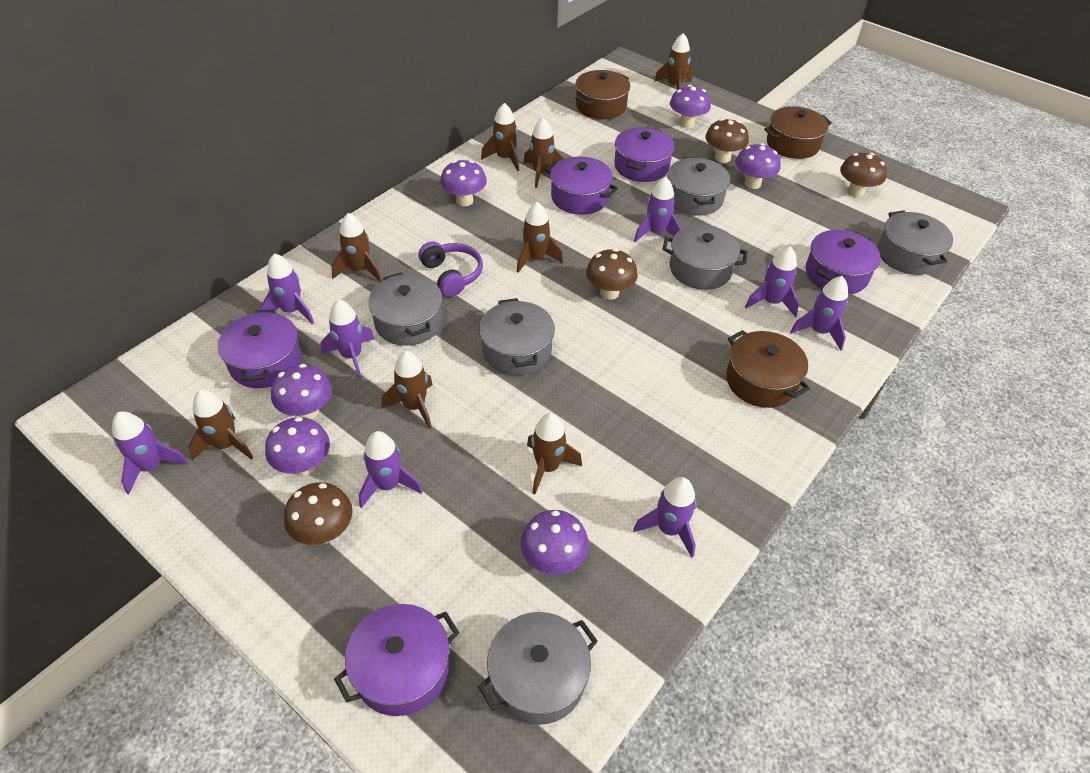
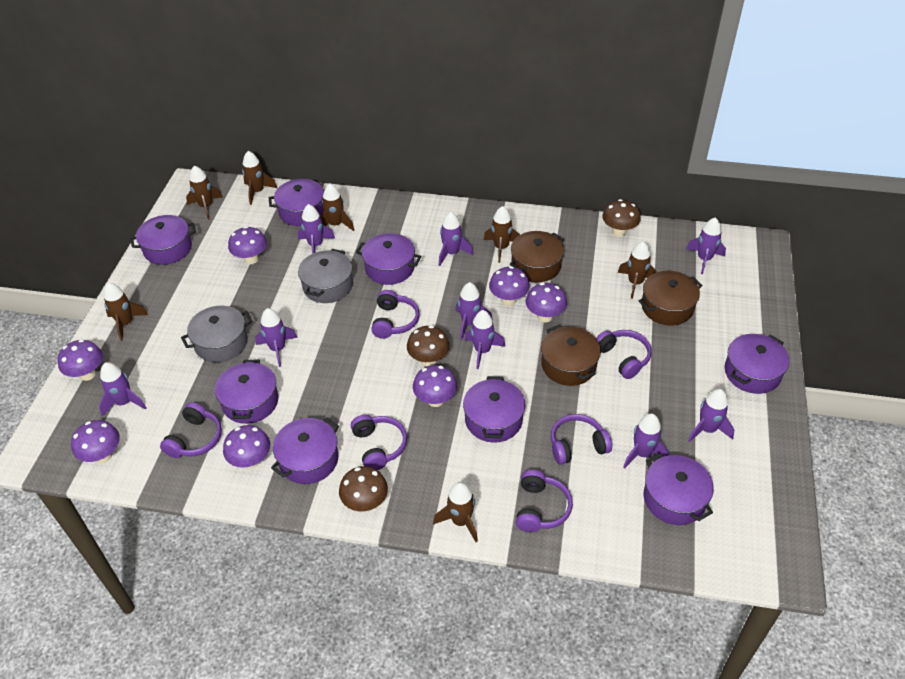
brown mushroom: [284,482,353,545] [586,249,638,300] [705,118,749,163] [840,153,887,198] = 4 -> [339,466,388,512] [407,326,450,366] [602,199,641,237] = 3
brown rocket: [188,389,253,460] [331,213,382,282] [382,351,433,429] [481,103,519,171] [517,202,563,273] [523,117,564,188] [527,413,582,494] [654,33,692,90] = 8 -> [104,283,148,341] [186,166,223,220] [242,151,277,205] [321,184,354,231] [433,482,478,542] [484,206,520,263] [618,241,657,299] = 7
grey pot: [368,272,443,346] [478,612,598,725] [479,298,555,375] [662,225,747,290] [668,157,730,216] [878,210,953,275] = 6 -> [181,305,252,362] [298,249,353,303] = 2
purple headphones: [418,241,483,297] = 1 -> [160,402,222,458] [351,415,407,470] [371,290,420,339] [516,470,573,532] [551,414,612,465] [596,330,652,379] = 6
purple mushroom: [265,417,330,476] [271,364,332,419] [440,160,487,206] [520,510,589,575] [670,85,711,128] [736,143,781,189] = 6 -> [58,339,103,381] [71,420,120,463] [223,425,270,469] [228,226,267,264] [413,365,457,407] [489,266,530,306] [526,283,567,322] = 7
purple pot: [218,309,302,388] [334,604,460,716] [545,157,618,215] [614,127,675,182] [806,230,881,295] = 5 -> [130,215,196,265] [215,360,278,424] [269,179,325,226] [271,418,339,484] [356,233,421,285] [463,376,526,443] [644,453,714,525] [724,334,789,394] = 8
purple rocket: [112,411,188,494] [260,253,314,324] [320,299,375,378] [359,431,423,508] [633,477,697,558] [634,177,681,242] [745,246,799,317] [790,276,848,350] = 8 -> [99,362,146,417] [255,308,298,367] [298,204,335,254] [439,212,473,266] [455,282,493,340] [465,310,506,369] [623,413,669,468] [686,217,726,274] [688,389,735,443] = 9

